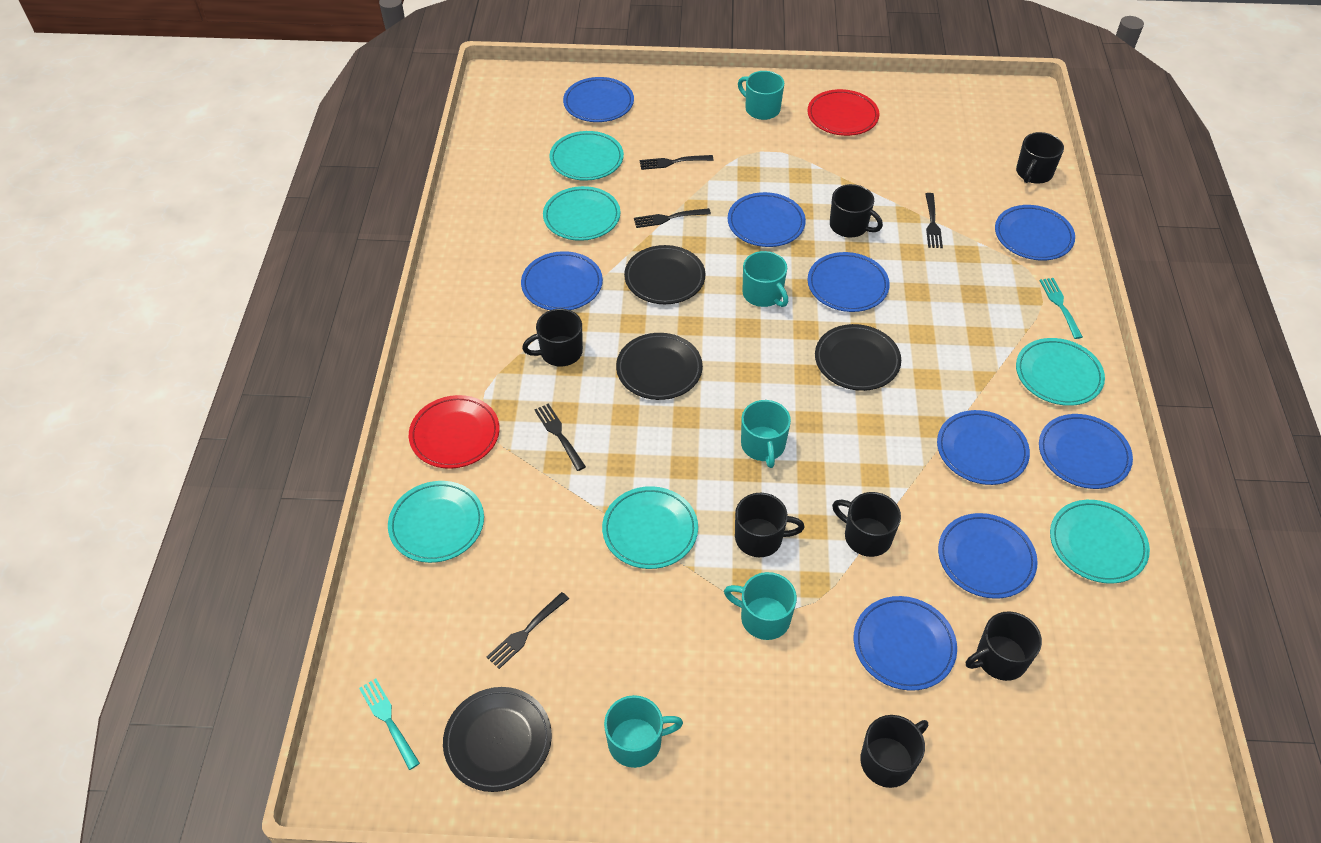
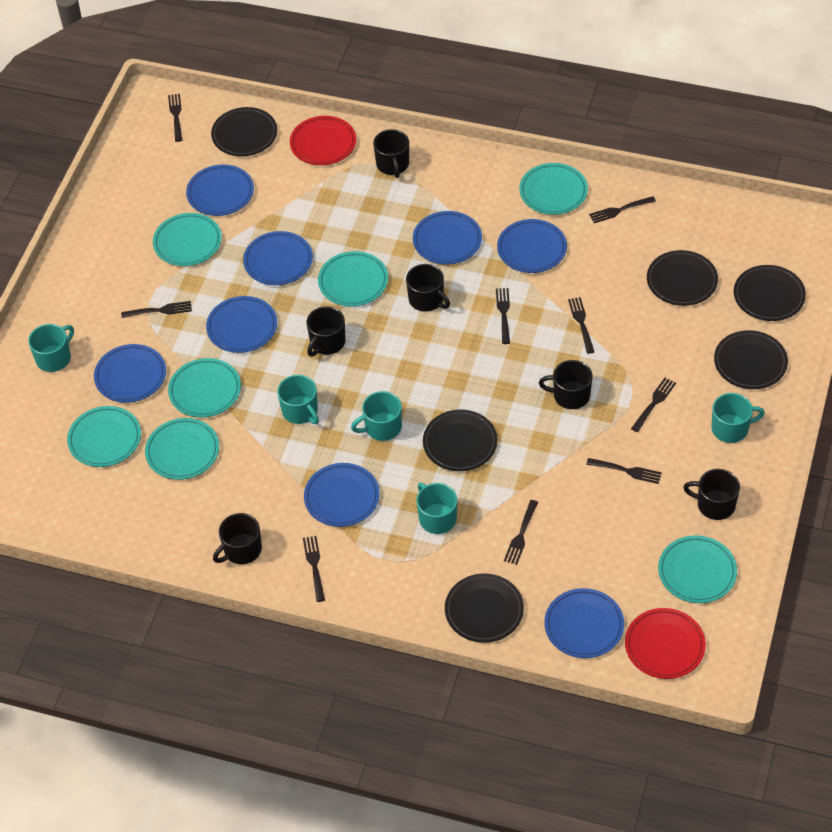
black fork: [487,592,569,669] [534,403,586,471] [634,208,711,228] [640,155,713,170] [925,193,943,248] = 5 -> [121,301,192,318] [168,94,182,142] [303,536,325,602] [496,288,510,344] [504,500,538,565] [568,297,594,354] [586,458,662,484] [589,196,656,223] [631,378,676,432] = 9
black mug: [522,309,583,366] [735,493,805,557] [830,184,883,238] [832,492,901,557] [860,715,928,788] [966,612,1042,681] [1016,132,1064,184] = 7 -> [213,513,262,564] [306,306,346,356] [373,129,409,178] [406,264,450,312] [539,360,593,409] [683,469,740,520] = 6
black plate: [443,687,552,792] [616,333,703,400] [624,245,706,304] [815,324,901,391] = 4 -> [211,107,277,156] [423,410,497,471] [445,574,524,643] [647,250,718,306] [714,330,788,389] [734,265,806,321] = 6
blue plate: [521,251,603,310] [563,77,634,122] [728,192,806,247] [808,252,890,312] [854,596,957,691] [937,410,1030,485] [938,513,1038,599] [995,205,1075,261] [1039,414,1133,489] = 9 -> [94,344,166,403] [186,165,254,216] [206,296,277,353] [243,231,313,285] [304,463,380,527] [413,211,482,264] [497,219,567,273] [544,588,624,658] = 8
turquoise fork: [359,679,420,770] [1039,278,1083,339] = 2 -> none = 0
turquoise plate: [388,481,484,563] [543,186,621,241] [549,131,624,181] [602,486,698,569] [1016,338,1105,406] [1050,500,1150,583] = 6 -> [67,406,141,467] [145,418,219,480] [153,213,222,266] [168,358,241,417] [318,251,388,306] [519,163,588,215] [658,536,737,603] = 7

